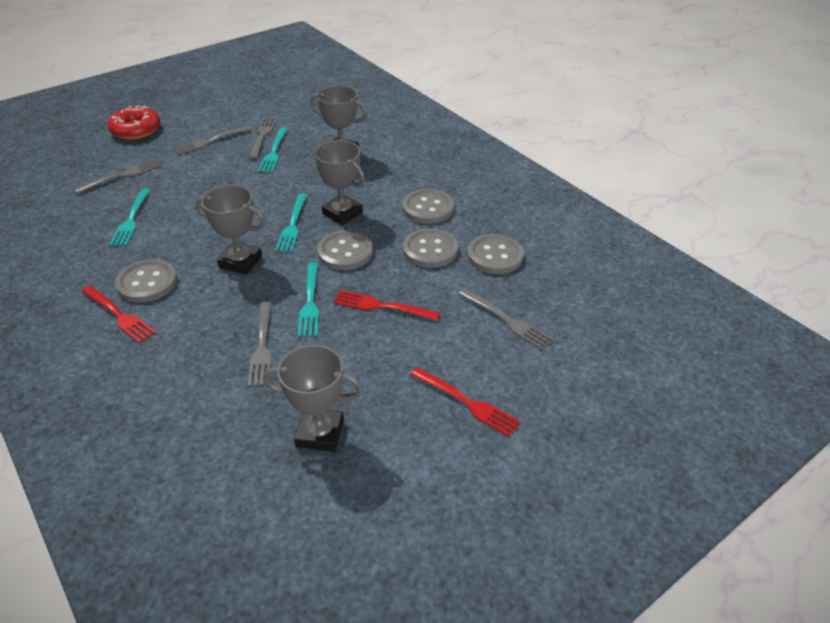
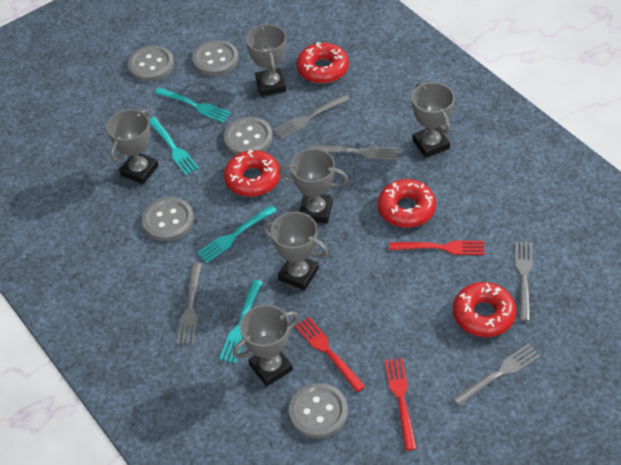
grey trophy: [196,185,266,275] [263,345,363,452] [310,86,368,147] [314,140,365,225] = 4 -> [106,109,158,184] [233,305,299,386] [246,24,287,96] [263,212,328,290] [279,149,348,223] [412,82,455,158] = 6
red donut: [108,105,160,139] = 1 -> [224,149,280,197] [296,42,349,83] [378,179,436,228] [453,282,516,337] = 4

